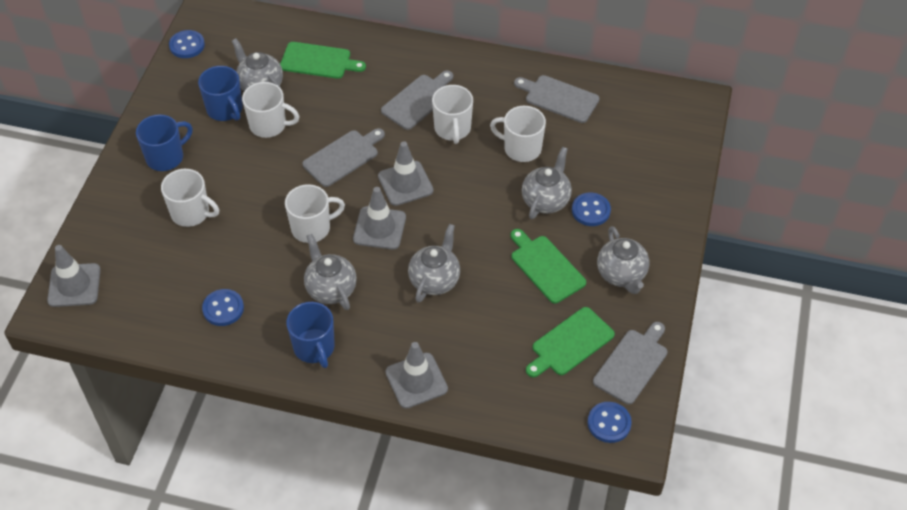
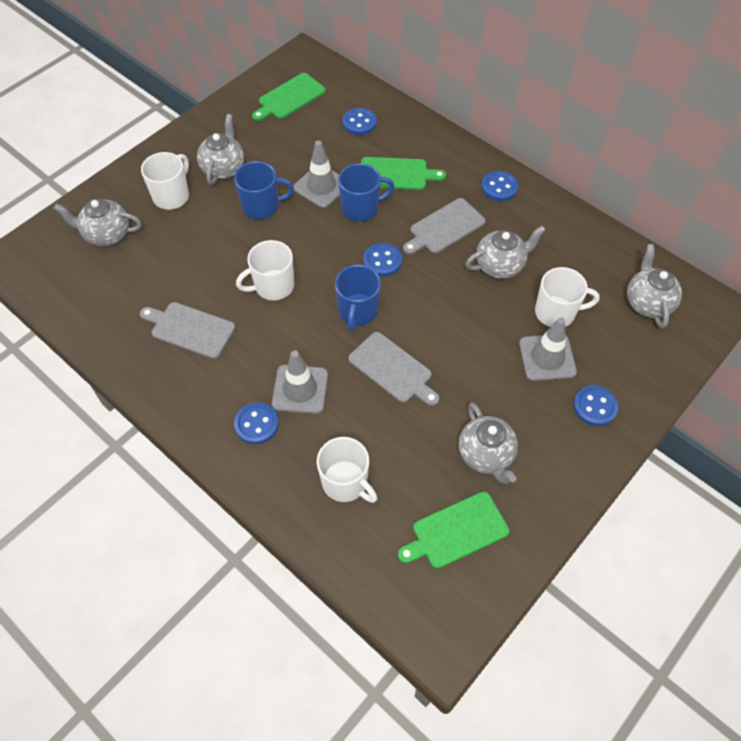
blue button: [169,30,205,58] [202,289,244,326] [572,193,611,226] [587,402,632,443] = 4 -> [234,402,279,444] [342,108,377,135] [363,243,402,277] [481,171,518,201] [573,385,618,426] = 5
grey cutting board: [303,128,385,187] [381,70,453,130] [514,75,600,123] [593,322,667,405] = 4 -> [140,302,235,359] [348,332,439,406] [403,198,486,254] = 3
grey traffic cone: [47,245,101,307] [353,187,406,250] [378,141,433,206] [385,342,448,409] = 4 -> [272,350,328,414] [293,140,340,208] [519,317,577,381] = 3
white mug: [161,169,219,227] [242,82,300,138] [285,184,345,243] [432,85,473,144] [490,106,546,162] = 5 -> [141,152,189,210] [236,240,294,301] [317,437,377,503] [535,267,600,327] = 4

